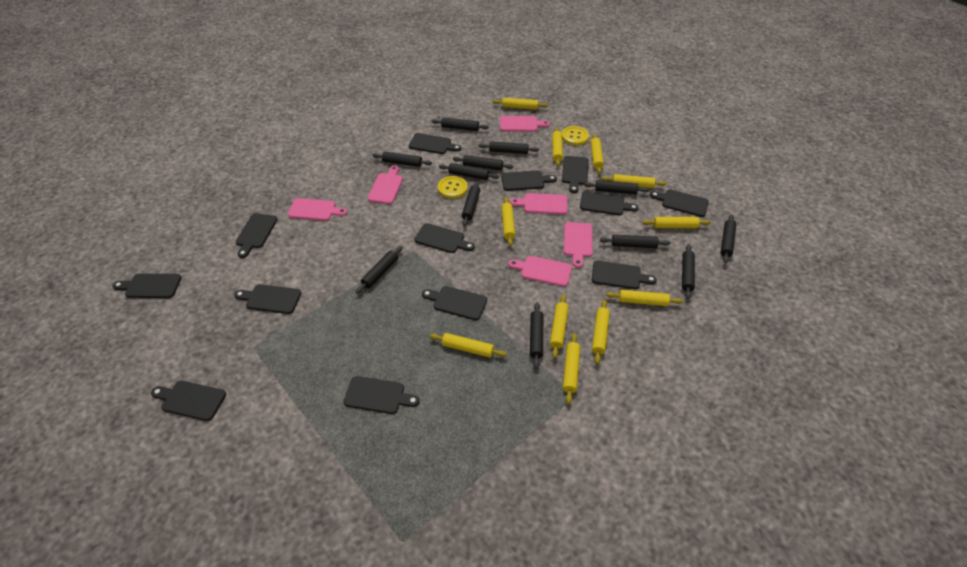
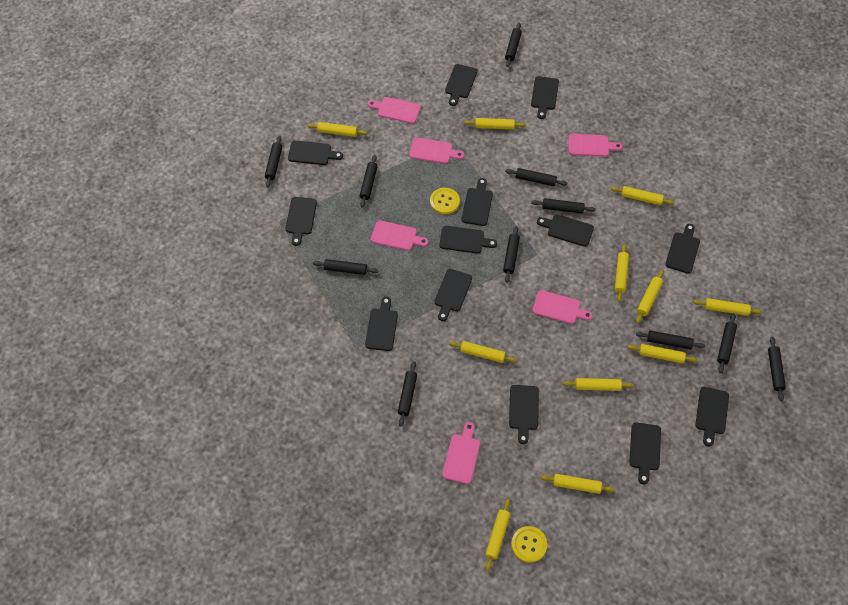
black rolling pin: [356,246,403,294] [372,152,432,167] [432,117,489,131] [439,163,499,180] [453,155,514,170] [462,181,480,226] [479,141,539,154] [530,302,543,368] [584,180,649,194] [600,235,671,248] [682,244,695,299] [720,215,736,263] = 12 -> [265,136,282,188] [313,259,378,275] [360,155,378,208] [398,361,417,427] [503,226,520,283] [505,23,522,67] [505,168,567,186] [531,198,596,214] [636,331,705,349] [717,313,737,373] [768,337,786,401] = 11

